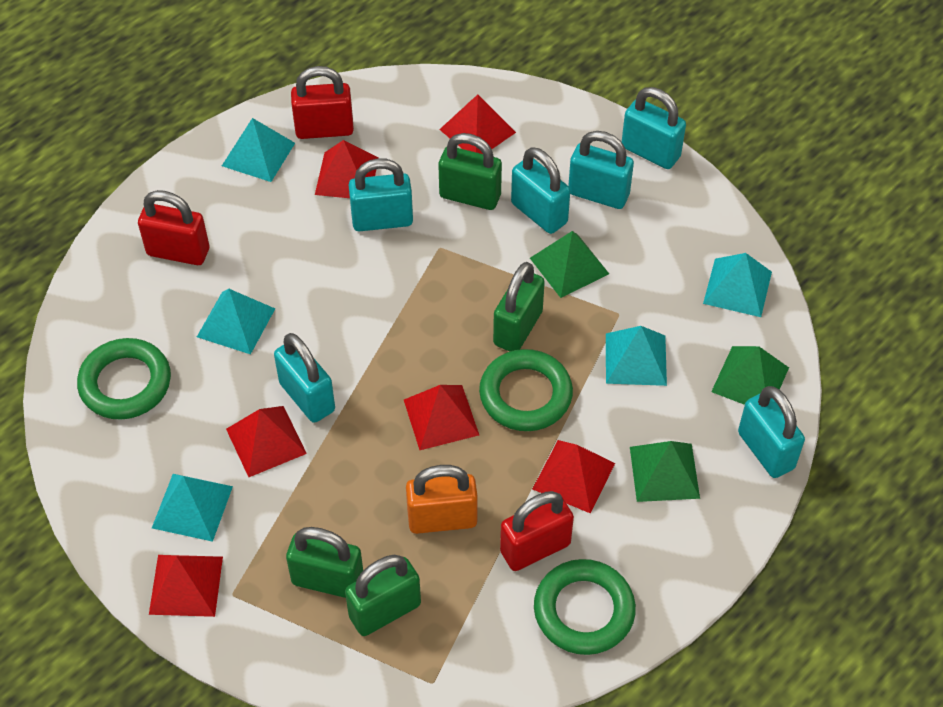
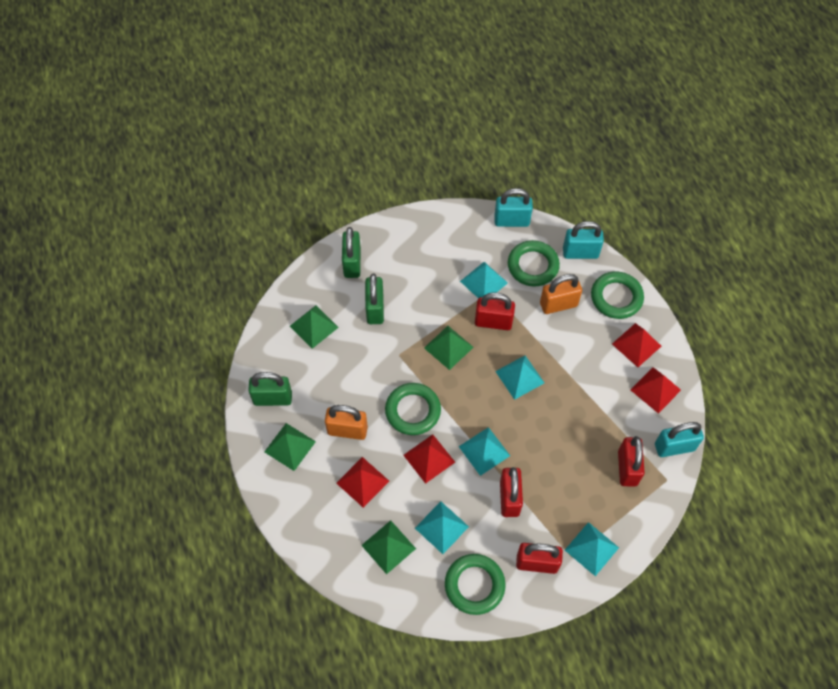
green padlock: [286,527,363,598] [345,555,421,636] [438,133,502,210] [493,262,545,352] = 4 -> [248,372,292,406] [342,227,361,278] [365,274,384,324] = 3
green pyramid: [530,231,609,298] [630,441,700,502] [711,346,789,405] = 3 -> [264,423,316,471] [290,305,339,349] [361,520,416,574] [424,326,473,370] = 4
green ring: [77,338,171,419] [479,349,573,431] [534,559,636,655] = 3 -> [385,383,441,435] [445,554,506,615] [508,240,560,286] [591,272,644,319] = 4
orange padlock: [406,465,478,534] = 1 -> [325,405,368,440] [540,274,582,314] = 2
red padlock: [138,190,209,265] [291,66,354,139] [500,491,574,571] = 3 -> [475,293,515,330] [500,467,523,517] [516,543,563,574] [618,436,645,487] = 4
red pyramid: [149,555,223,617] [226,406,307,477] [315,140,378,198] [404,385,479,450] [439,94,516,154] [533,440,615,514] = 6 -> [336,457,389,508] [403,435,455,484] [612,323,661,367] [631,367,681,414] = 4
turquoise padlock: [274,333,335,423] [349,158,413,231] [511,147,570,234] [568,131,634,209] [622,87,686,169] [738,386,805,478] = 6 -> [494,188,533,227] [563,221,604,259] [655,422,704,457] = 3

